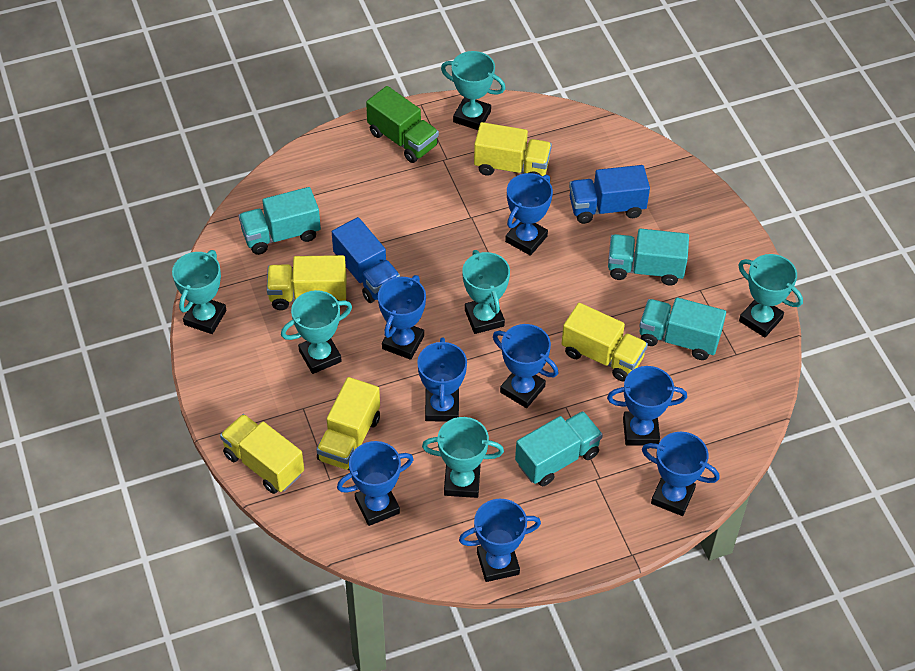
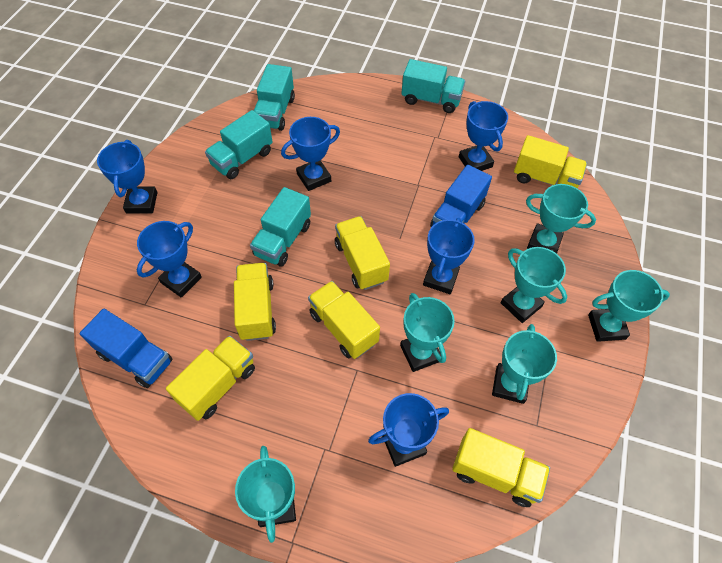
blue trophy: [337,441,414,526] [378,275,426,360] [417,337,467,421] [459,499,541,582] [493,324,558,408] [505,173,553,256] [607,366,687,446] [642,432,720,516] = 8 -> [97,140,157,213] [137,221,202,298] [281,117,340,191] [368,393,449,467] [423,218,475,294] [459,101,508,171] = 6
green truck: [366,86,439,163] = 1 -> none = 0
yellow truck: [220,414,304,494] [267,255,346,310] [316,377,380,471] [474,122,552,176] [561,303,648,381] = 5 -> [166,336,255,421] [234,263,276,341] [308,281,380,359] [335,216,390,290] [452,428,550,507] [514,135,587,189] = 6

